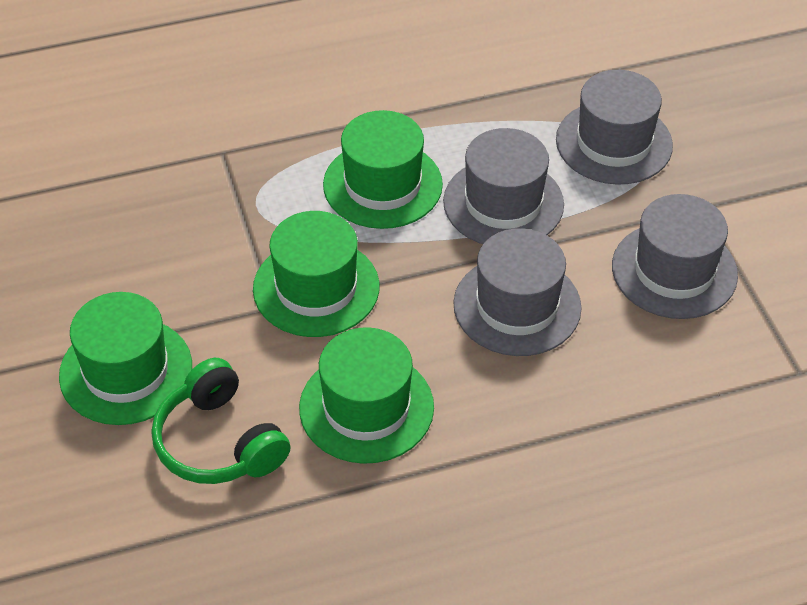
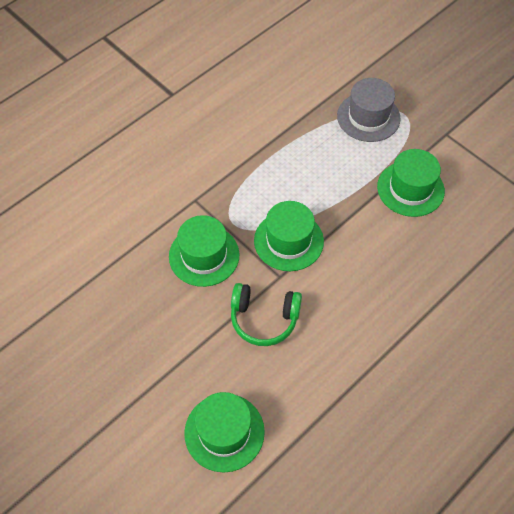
grey hat: [443,128,564,244] [453,228,582,356] [556,70,673,185] [612,194,738,319] = 4 -> [337,78,401,142] = 1

